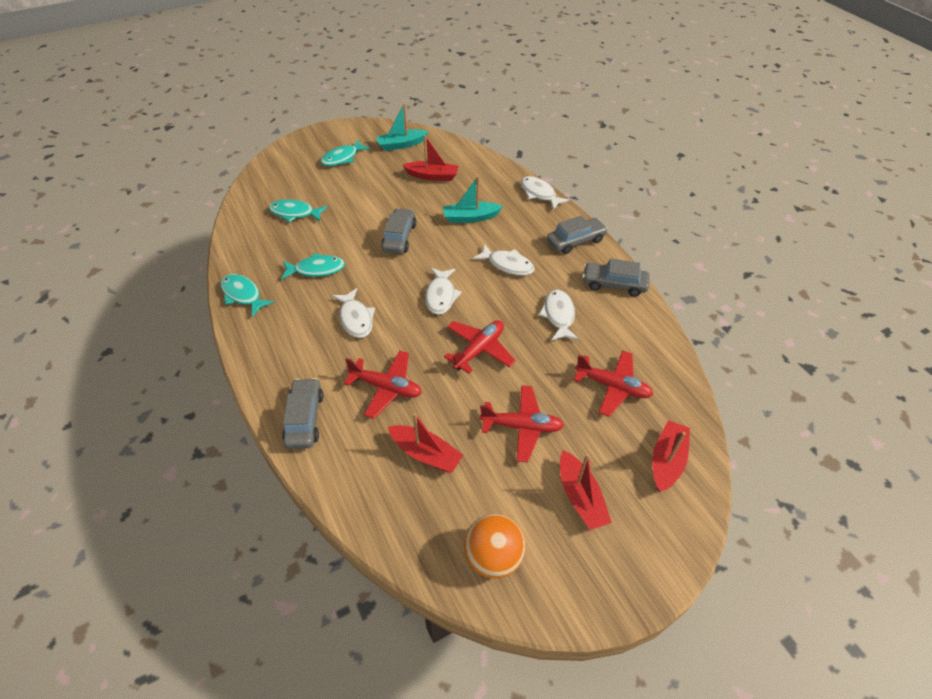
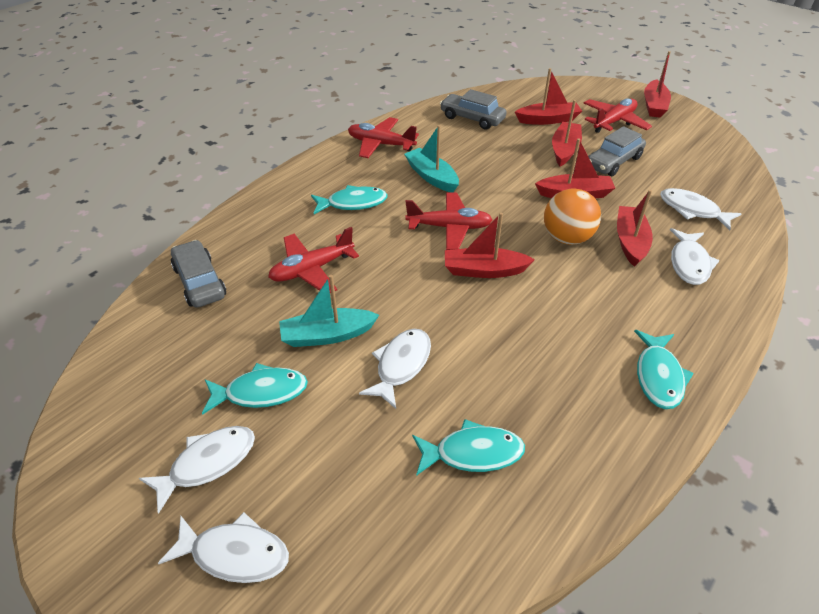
grey car: [282,378,323,449] [381,208,416,254] [547,216,608,254] [582,259,650,297] = 4 -> [171,240,226,308] [440,89,507,129] [588,126,646,176] = 3
red boat: [388,413,463,473] [402,135,458,181] [560,450,612,530] [652,420,690,492] = 4 -> [445,212,535,278] [515,68,582,125] [535,138,615,198] [552,100,582,167] [617,190,653,267] [644,51,671,118] = 6

